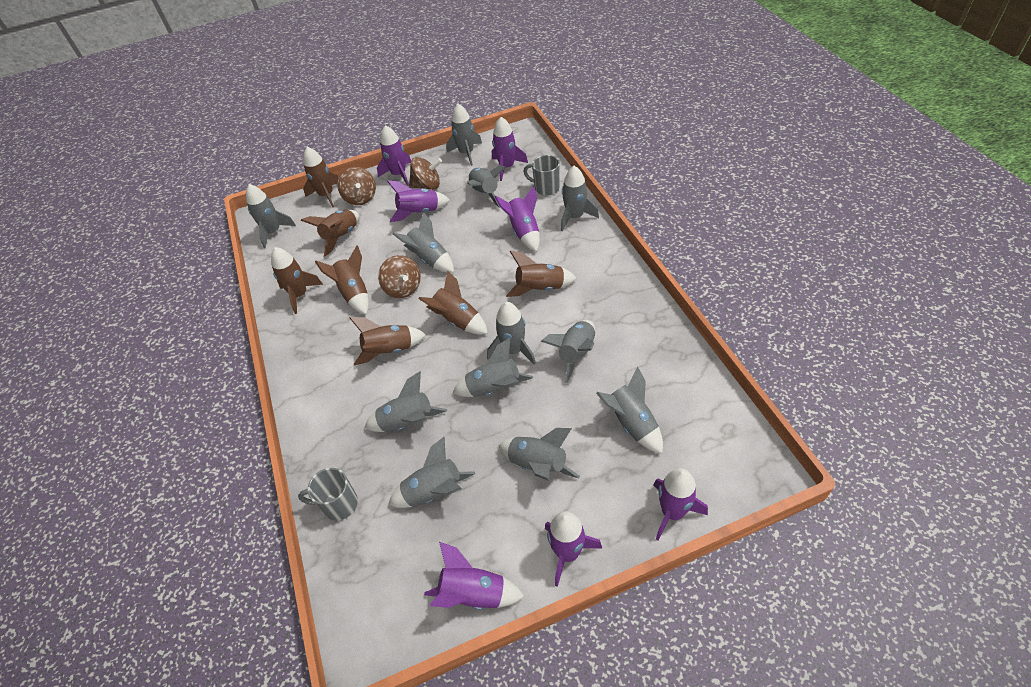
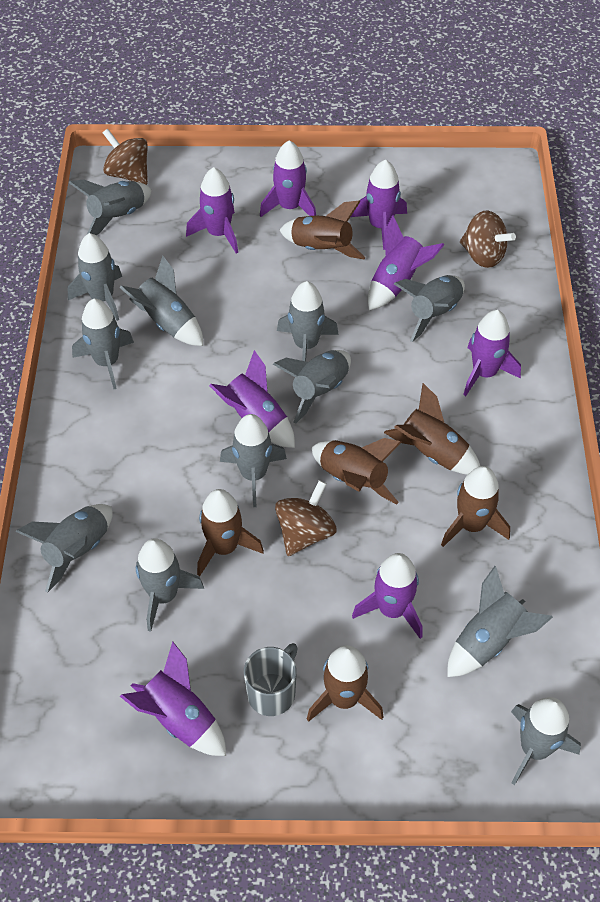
brown rocket: [271,247,323,314] [301,209,359,256] [303,147,339,208] [315,246,369,315] [350,317,426,365] [418,270,488,335] [506,250,577,297] = 7 -> [197,489,264,576] [280,201,366,259] [307,645,383,722] [312,438,402,504] [384,383,480,475] [441,466,510,547] = 6
grey mug: [298,468,358,521] [523,155,560,196] = 2 -> [244,643,298,716] = 1
purple rocket: [377,125,411,186] [387,180,450,222] [424,542,525,610] [492,117,528,181] [495,186,540,252] [545,512,602,587] [653,468,708,541] = 7 -> [120,642,226,756] [186,167,238,254] [209,350,295,448] [260,140,316,217] [351,159,407,250] [352,553,423,639] [368,215,444,310] [463,310,521,396] = 8

